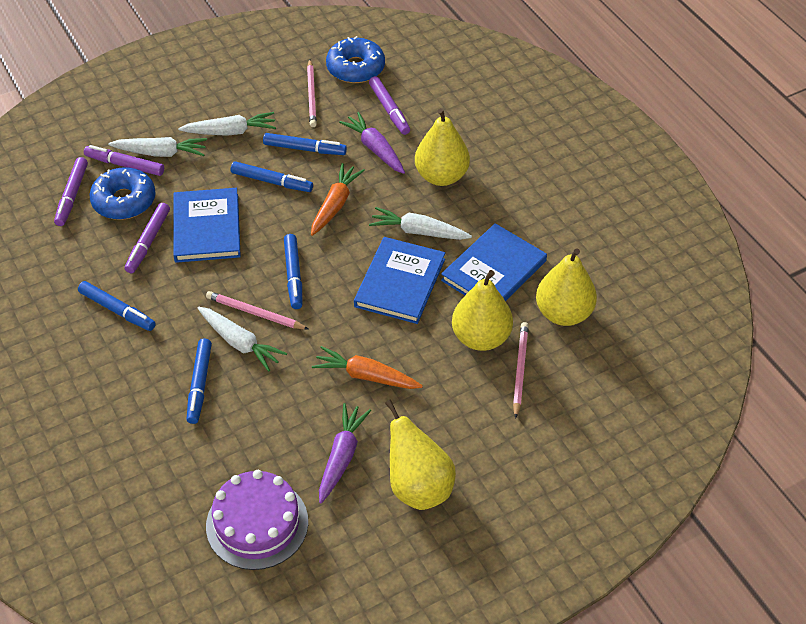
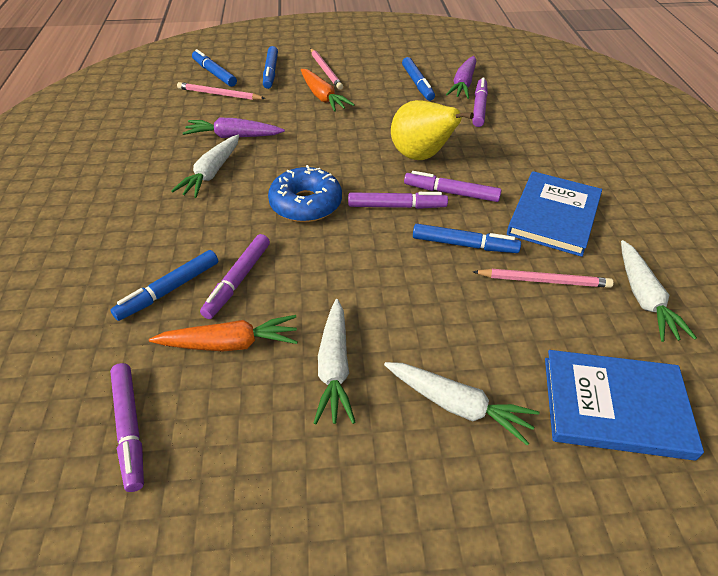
blue book: [173,188,241,263] [354,237,445,324] [441,223,547,301] = 3 -> [507,171,602,257] [545,350,704,461] = 2
blue donut: [89,168,156,220] [326,36,385,83] = 2 -> [268,165,342,222] = 1
purple cake: [206,470,308,570] = 1 -> none = 0
purple marker: [54,157,88,226] [84,145,164,176] [125,203,170,273] [369,76,410,135] = 4 -> [110,363,144,492] [200,234,270,319] [348,192,448,209] [404,171,502,202] [472,77,488,127] = 5
yellow pear: [385,400,456,510] [415,108,470,186] [452,270,513,351] [536,248,597,326] = 4 -> [391,100,474,160] = 1

